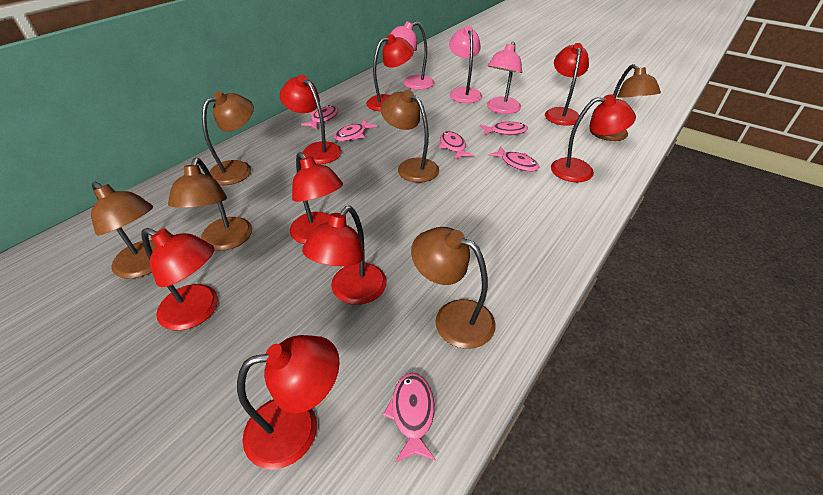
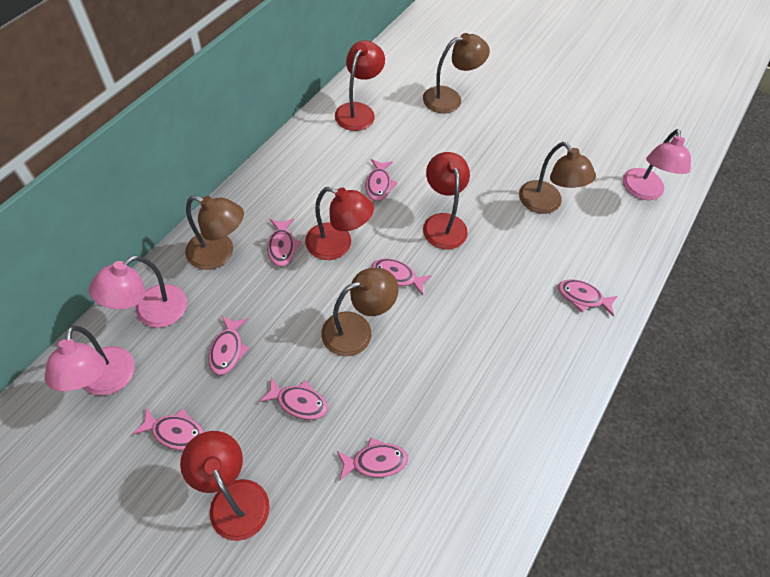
brown lamp: [91,182,156,279] [168,158,252,251] [202,91,254,185] [381,90,439,183] [411,227,496,349] [589,64,661,141] = 6 -> [185,195,244,270] [321,268,399,356] [423,33,490,114] [519,142,596,214] = 4
pink fish: [301,105,338,129] [334,119,377,142] [383,373,436,462] [439,131,474,160] [480,121,528,136] [488,147,539,172] = 6 -> [132,407,204,450] [208,315,249,375] [259,377,328,420] [267,218,302,266] [337,437,408,481] [365,159,398,201] [372,258,432,295] [558,279,618,317] = 8
red lamp: [141,228,218,330] [237,335,340,470] [280,75,342,164] [290,152,343,244] [302,206,387,305] [366,34,414,111] [545,43,589,126] [551,94,636,182] = 8 -> [180,431,270,541] [305,187,374,260] [335,40,385,131] [423,152,470,249] = 4

